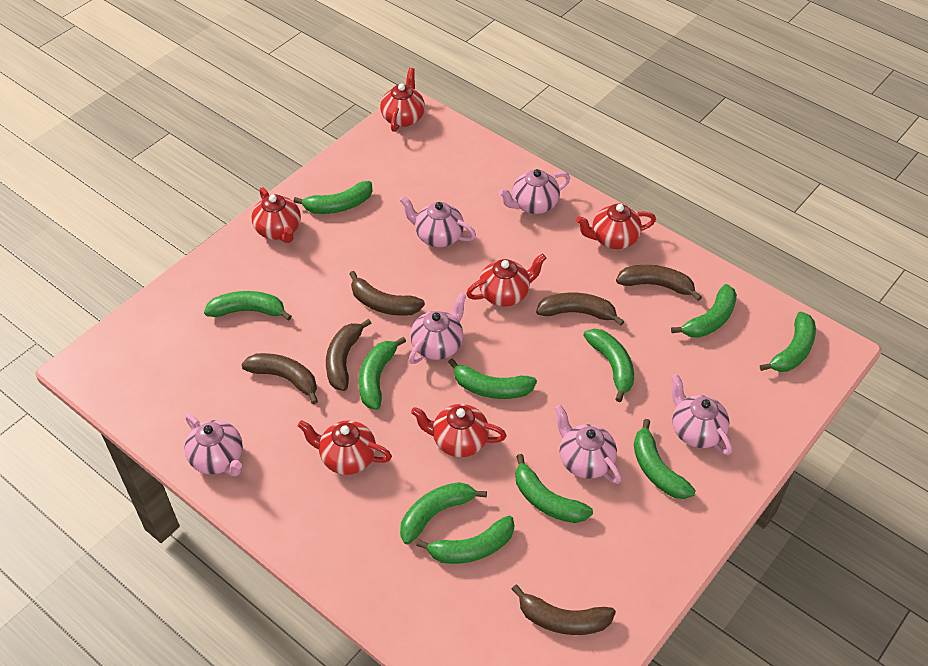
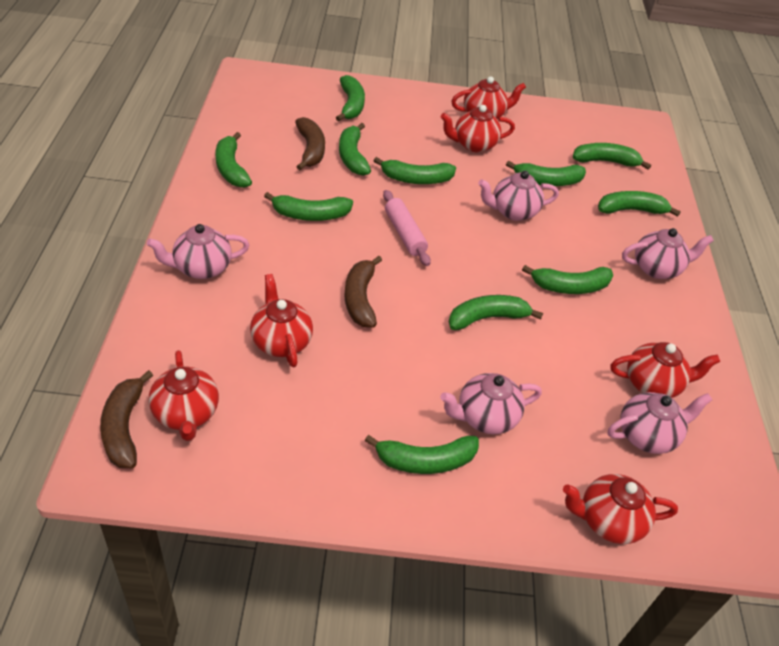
brown banana: [241,353,318,404] [326,319,371,391] [349,271,425,316] [512,585,616,635] [536,292,624,326] [616,265,702,301] = 6 -> [100,370,153,468] [295,117,325,170] [344,256,382,328] = 3
pink rolling pin: none = 0 -> [383,190,431,266] = 1
pink teapot: [185,414,243,476] [400,196,476,247] [409,293,467,364] [499,169,570,214] [555,405,622,484] [671,374,732,455] = 6 -> [147,224,249,279] [440,373,542,434] [478,171,559,221] [608,392,712,454] [622,228,714,279] = 5

